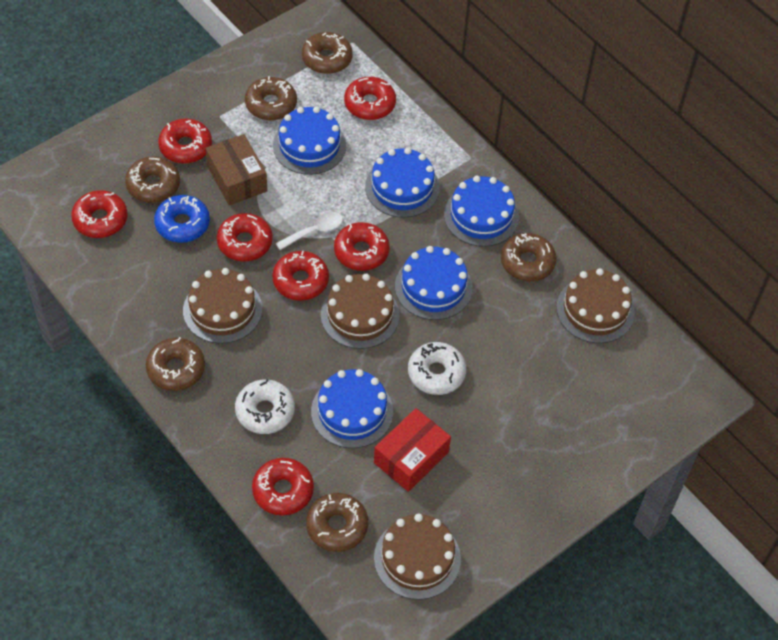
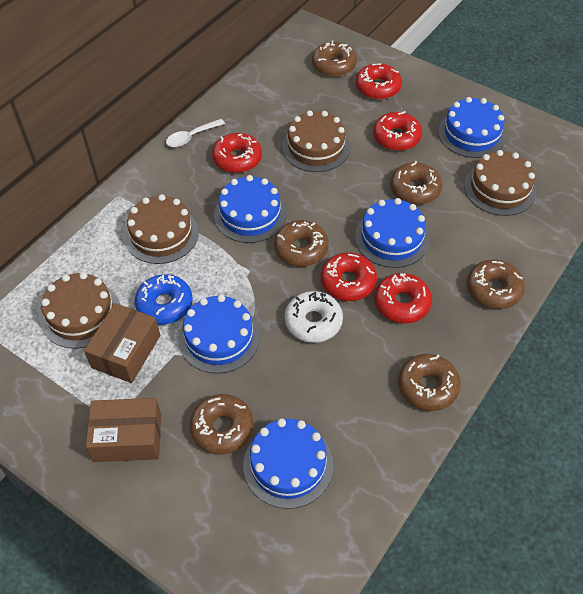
brown box: [205,134,267,205] = 1 -> [84,303,160,383] [86,398,161,462] = 2
red box: [374,408,451,492] = 1 -> none = 0
red donut: [71,190,128,238] [158,118,212,164] [217,213,273,262] [252,458,314,516] [272,251,329,301] [334,222,390,271] [344,77,396,120] = 7 -> [212,133,262,173] [321,253,377,301] [356,63,402,100] [373,111,422,151] [374,273,432,323] = 5
white donut: [235,379,295,434] [408,342,466,395] = 2 -> [285,291,343,343] = 1

